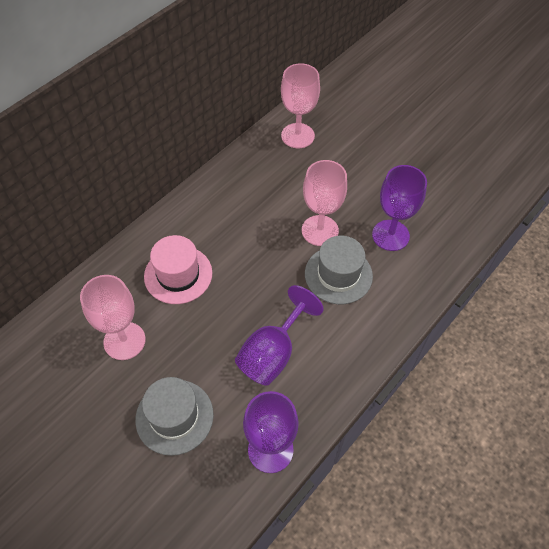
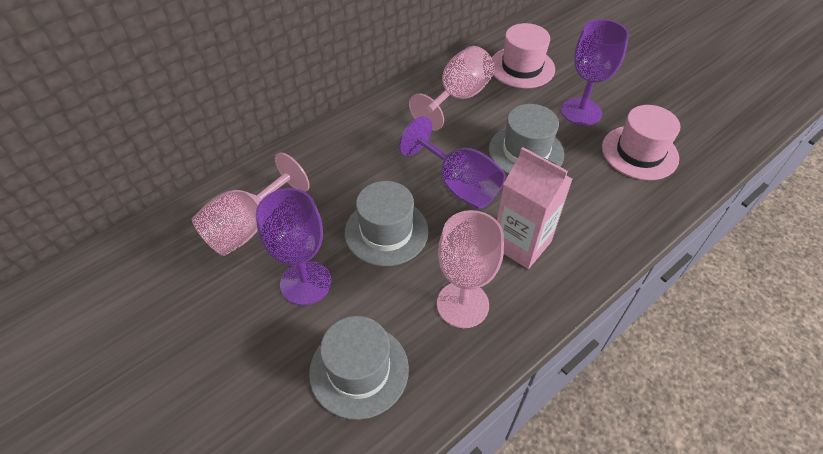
grey hat: [135,377,214,456] [305,236,373,304] = 2 -> [309,316,409,420] [345,181,429,266] [489,104,564,174] = 3
pink carton: none = 0 -> [497,147,573,269] = 1
pink hat: [144,235,212,304] = 1 -> [492,23,555,88] [602,105,680,180] = 2

